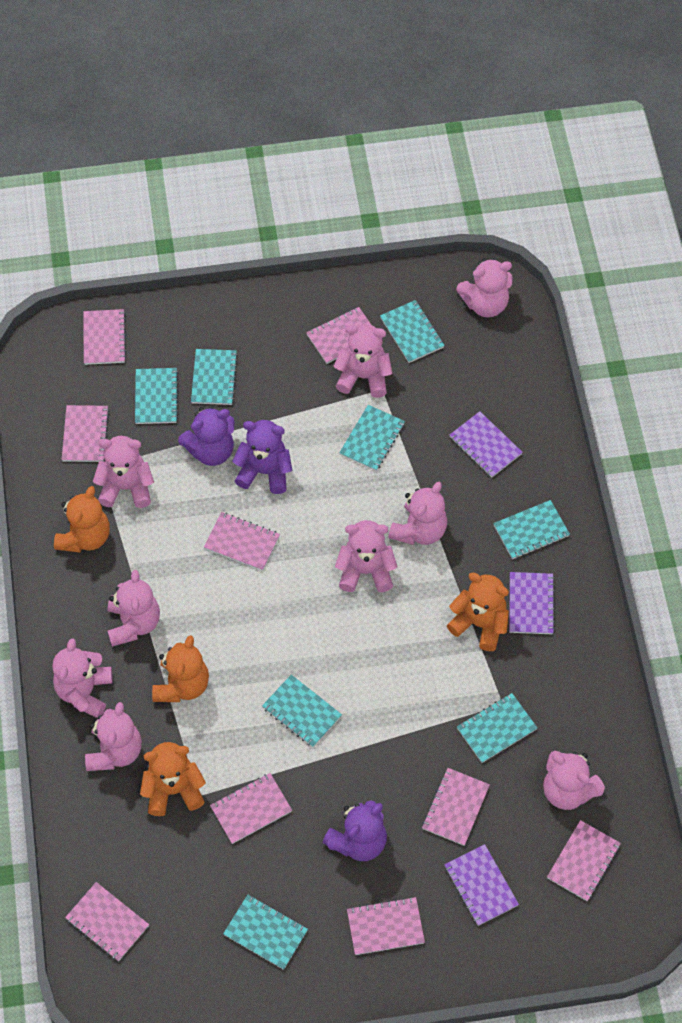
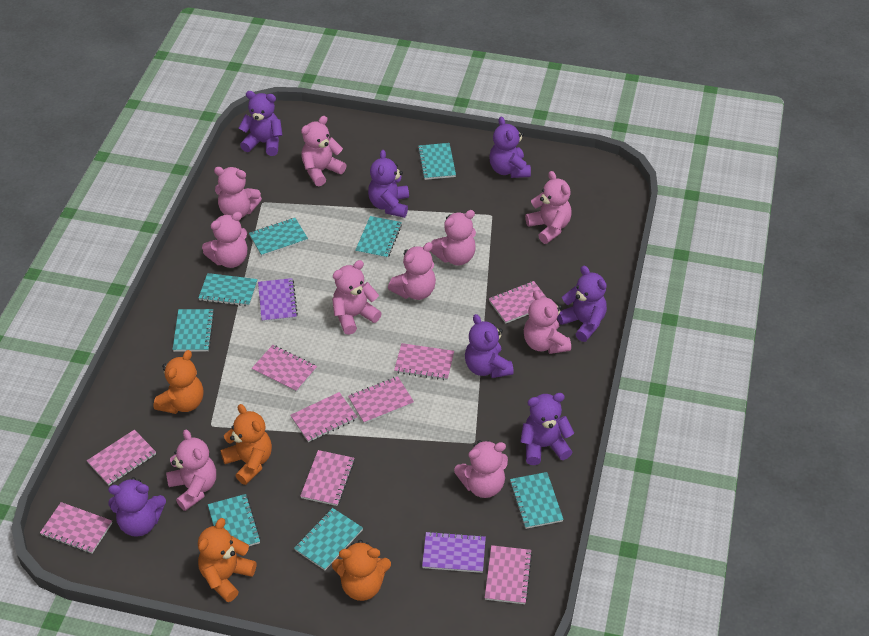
pink teddy bear: [52,638,113,718] [85,702,142,771] [93,436,154,508] [107,570,160,647] [334,324,392,398] [335,520,398,592] [388,482,447,545] [456,258,513,317] [543,751,605,810] = 9 -> [166,430,216,511] [202,212,247,268] [214,167,262,217] [301,116,346,186] [332,260,382,335] [388,242,436,300] [430,210,476,266] [454,440,508,498] [524,290,571,354] [525,171,572,244] = 10
purple notebook: [444,844,519,926] [450,411,523,477] [509,572,555,634] = 3 -> [258,278,298,322] [422,531,486,573] = 2
purple teddy bear: [178,407,235,466] [232,420,292,494] [323,800,387,861] = 3 -> [108,477,166,537] [239,91,283,156] [368,150,409,218] [465,314,514,378] [489,116,531,178] [520,393,574,465] [557,266,607,342] = 7

